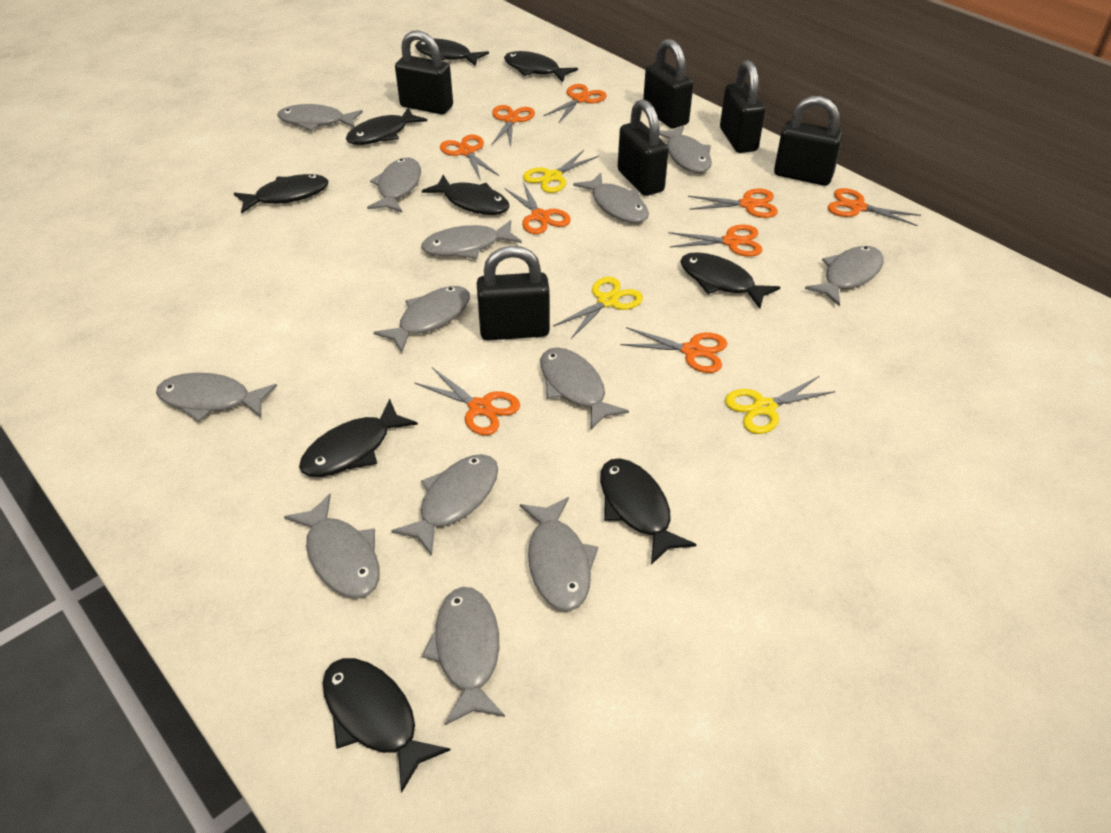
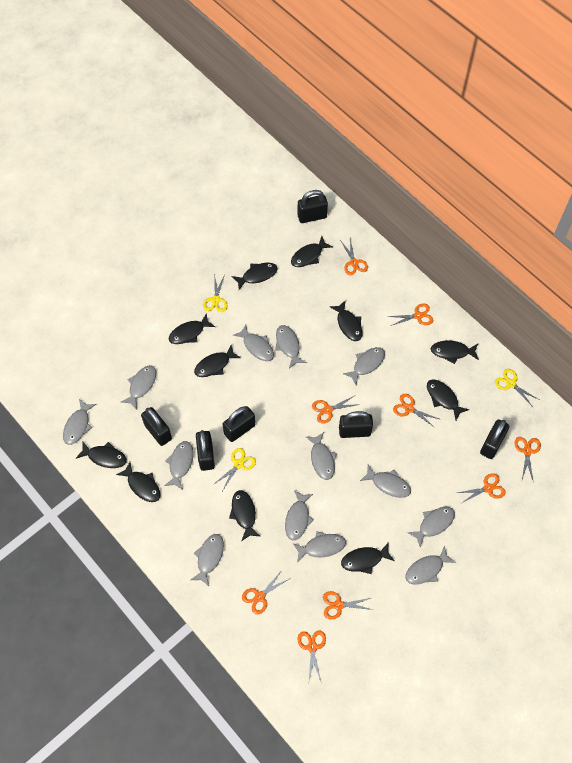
black fish: [234,174,328,214] [299,399,418,477] [323,658,450,793] [346,108,427,145] [415,39,489,66] [422,175,510,215] [504,51,578,82] [600,458,697,565] [680,252,780,309] = 9 -> [76,442,127,468] [116,462,161,502] [168,313,215,344] [194,345,241,377] [229,490,261,541] [231,263,278,290] [291,236,333,267] [330,300,363,341] [341,542,395,574] [427,380,470,420] [431,340,479,364] = 11

